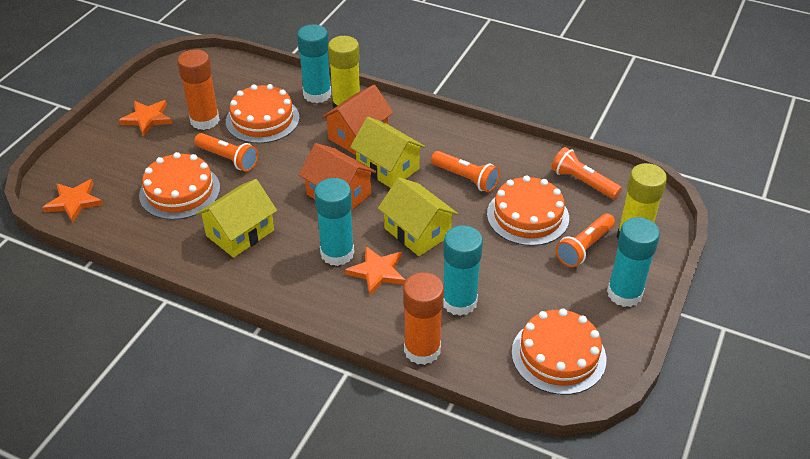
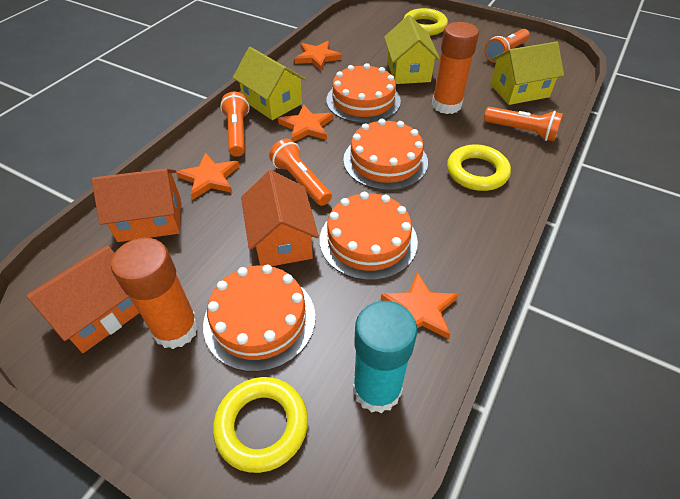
orange house: [299,143,376,210] [321,85,394,155] = 2 -> [27,246,139,353] [92,169,181,242] [241,170,319,266] = 3
orange star: [42,179,103,223] [119,100,173,136] [345,246,405,295] = 3 -> [176,153,239,200] [278,105,333,142] [294,41,342,71] [381,272,459,339] = 4
turquoise glue stick: [297,24,331,103] [314,178,354,266] [443,225,483,316] [607,217,660,307] = 4 -> [353,301,417,413] = 1
yellow glue stick: [328,36,360,109] [616,163,667,239] = 2 -> none = 0
yellow ring: none = 0 -> [213,377,308,473] [404,8,448,36] [447,144,511,191] = 3

